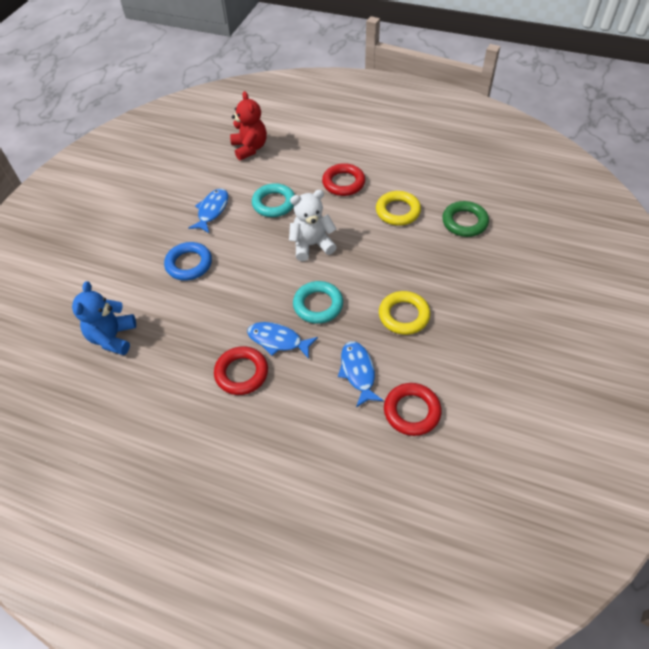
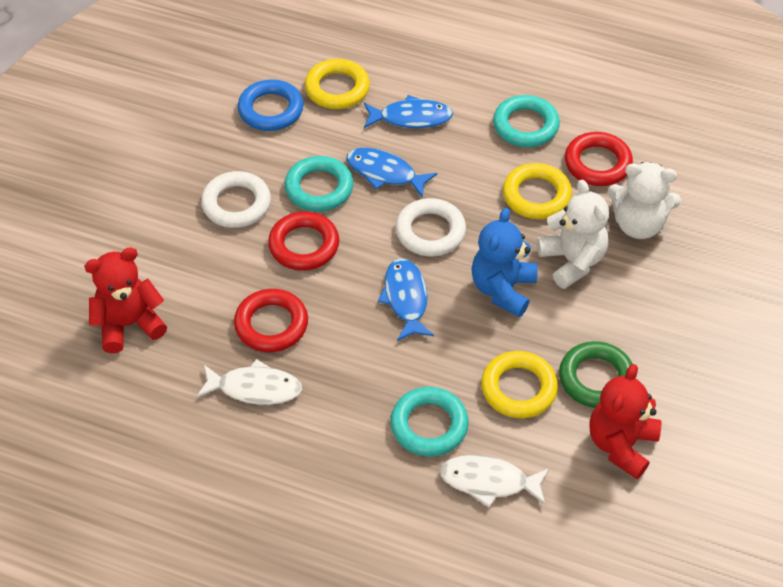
red teddy bear: [230,91,267,161] = 1 -> [84,247,167,354] [589,364,662,479] = 2
turquoise ring: [252,183,295,217] [293,281,343,324] = 2 -> [284,156,354,212] [390,387,469,456] [493,95,560,147] = 3
white fish: none = 0 -> [196,359,302,405] [440,455,549,507] = 2
white ring: none = 0 -> [201,171,271,228] [396,198,466,256] = 2
white teddy bear: [289,190,337,261] = 1 -> [537,179,609,289] [608,162,681,239] = 2
yellow ring: [376,191,421,226] [379,291,430,335] = 2 -> [305,59,370,109] [481,351,558,418] [503,163,572,219] = 3

